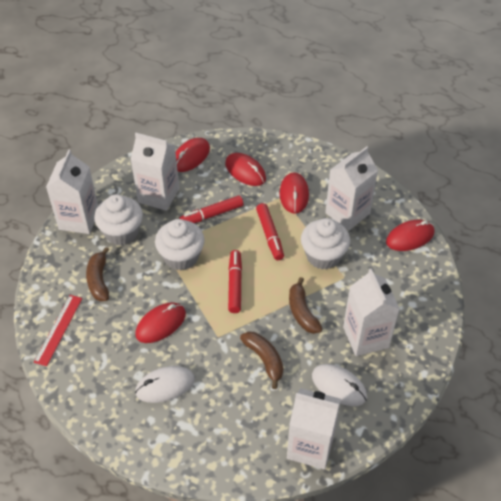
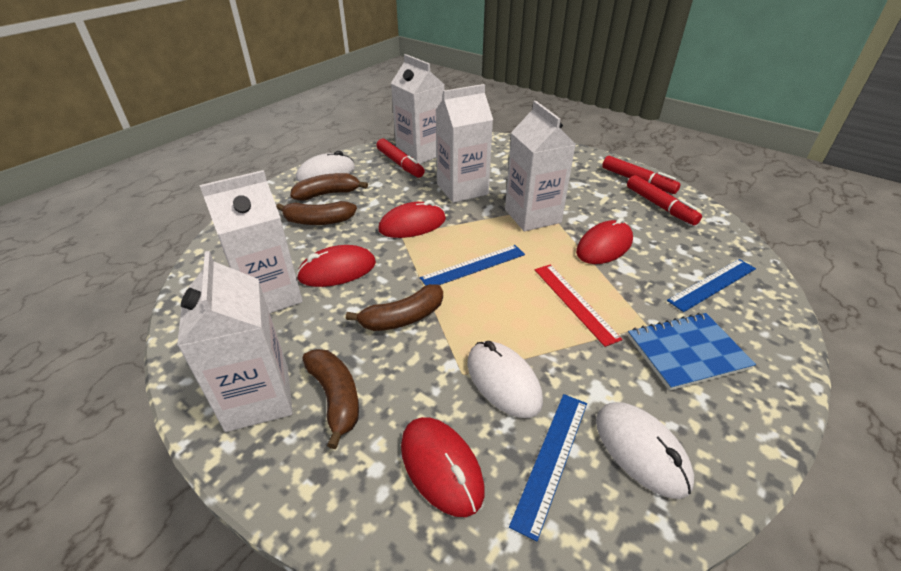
blue notebook: none = 0 -> [628,313,756,391] = 1
blue ruler: none = 0 -> [420,245,525,286] [509,394,587,541] [667,259,756,312] = 3
brown banana: [86,247,109,301] [240,332,283,389] [289,277,322,334] = 3 -> [276,201,357,225] [290,173,368,201] [302,349,359,449] [346,284,443,331] = 4
red mouse: [136,302,186,343] [176,138,210,172] [225,153,266,186] [280,172,309,214] [386,220,434,251] = 5 -> [296,245,376,287] [378,200,446,238] [401,417,485,517] [576,217,633,264] = 4
white cupcake: [94,194,143,245] [155,219,205,270] [301,218,350,270] = 3 -> none = 0
white mouse: [135,366,195,403] [312,364,367,406] = 2 -> [296,151,355,182] [467,341,543,418] [596,402,694,499] = 3

